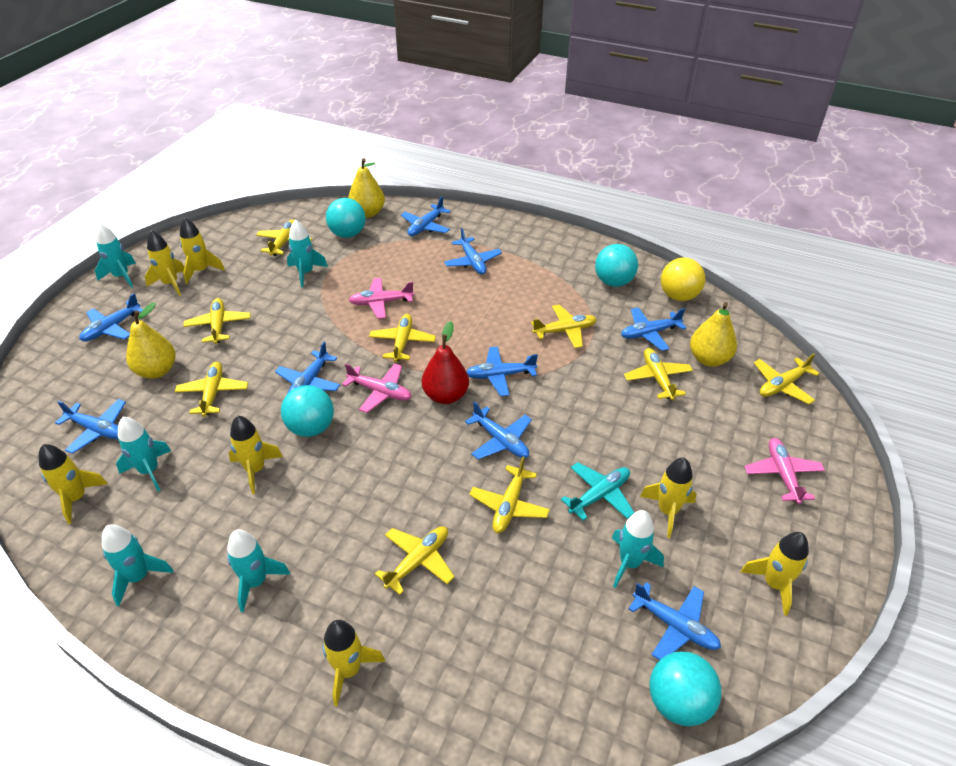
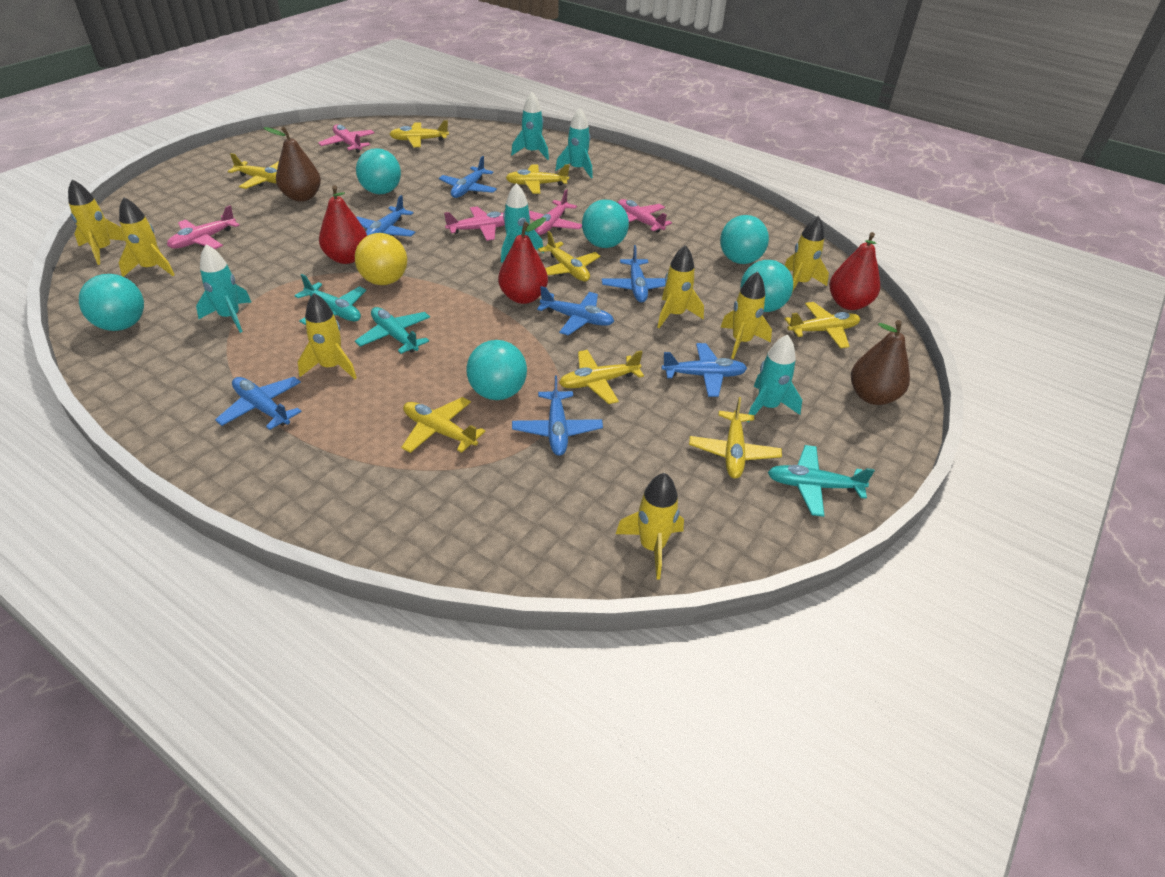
blue plane: [55,399,126,454] [79,293,143,341] [275,342,340,394] [401,196,451,236] [444,228,502,274] [465,401,532,459] [467,346,538,396] [621,307,686,351] [628,582,721,660] = 9 -> [215,377,302,430] [356,195,415,237] [439,156,497,198] [512,376,603,456] [537,286,614,335] [602,245,666,303] [662,343,747,397] = 7
brown pear: none = 0 -> [264,127,321,201] [851,320,910,405] = 2
pink plane: [342,363,412,413] [349,278,414,319] [744,438,825,504] = 3 -> [167,205,240,249] [318,124,375,153] [444,206,505,241] [529,189,582,235] [618,199,672,233] = 5
red pear: [422,321,469,404] = 1 -> [319,185,367,264] [498,217,548,304] [829,232,880,310] = 3
turquoise ball: [281,385,334,437] [326,198,366,238] [595,244,638,287] [649,651,721,726] = 4 -> [79,274,144,331] [356,148,401,194] [467,340,527,400] [582,199,629,248] [720,215,769,264] [741,260,793,312] = 6
turquoise plane: [561,462,634,521] = 1 -> [294,274,366,325] [355,307,430,354] [768,445,875,517] = 3
turquoise rocket: [95,223,136,288] [102,524,173,606] [116,417,171,492] [227,529,290,612] [287,220,328,287] [612,510,664,588] = 6 -> [196,244,251,333] [501,183,544,263] [511,92,549,160] [555,108,593,178] [747,334,802,423] = 5
yellow pear: [126,303,176,379] [348,158,385,218] [690,302,737,367] = 3 -> none = 0
yellow plane: [175,362,248,417] [183,298,251,344] [256,219,312,256] [369,314,436,362] [375,526,455,595] [469,457,550,533] [531,304,597,348] [624,348,693,400] [754,353,820,404] = 9 -> [228,153,279,189] [389,120,449,147] [401,397,486,453] [506,165,570,194] [538,231,600,281] [559,350,644,404] [689,397,782,479] [785,302,860,349] = 8

